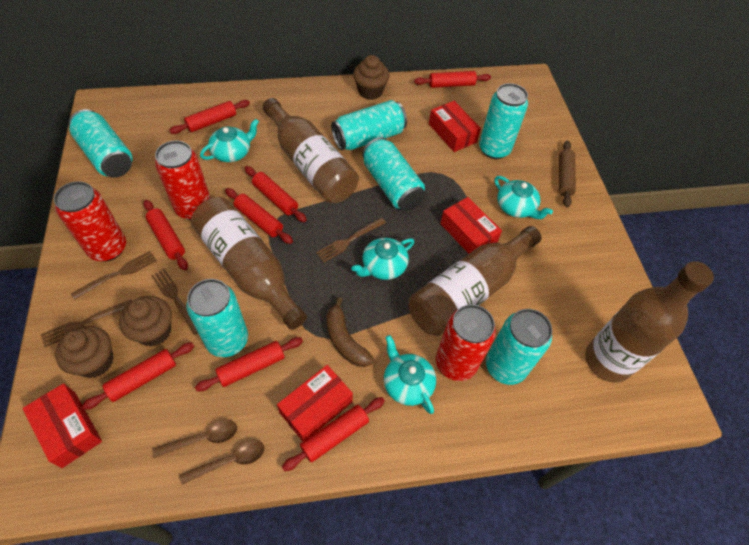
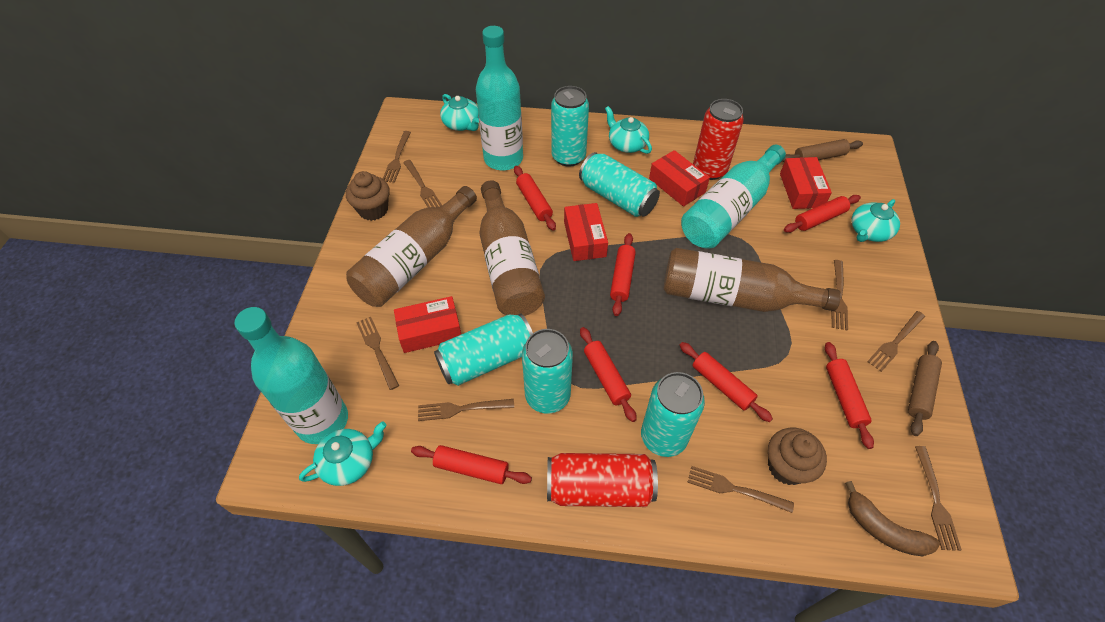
brown bottle: [191,197,307,330] [263,98,359,203] [408,226,542,336] [585,261,714,383] = 4 -> [346,186,477,307] [479,180,545,316] [664,248,841,312] = 3
brown cupcake: [55,326,114,378] [119,296,172,347] [353,55,389,100] = 3 -> [346,171,390,221] [768,428,827,485] = 2
brown fork: [41,299,132,347] [71,251,157,300] [151,269,198,335] [316,218,386,263] = 4 -> [356,317,399,390] [383,131,411,183] [403,160,442,207] [418,399,514,421] [687,466,794,513] [831,260,848,331] [867,311,925,372] [915,446,962,551] = 8
brown rolling pin: [559,141,576,207] = 1 -> [782,139,863,162] [908,341,942,436] = 2
brown spoon: [153,419,237,458] [179,440,264,485] = 2 -> none = 0
red can: [54,181,126,262] [155,140,211,220] [436,304,496,381] = 3 -> [547,453,658,507] [693,99,744,180] = 2
red rolling pin: [82,342,194,410] [144,200,188,270] [169,100,250,134] [195,337,303,391] [225,188,293,244] [245,166,307,222] [282,397,385,471] [414,71,491,88] = 8 -> [411,445,532,484] [514,166,556,231] [580,327,637,422] [610,233,636,316] [680,342,773,422] [784,195,861,233] [825,342,874,449] = 7
turquoise bottle: none = 0 -> [235,307,348,444] [476,26,523,171] [681,145,786,249] = 3
turquoise can: [69,109,133,178] [186,279,248,357] [331,100,407,150] [362,137,425,211] [479,83,528,159] [486,309,552,385] = 6 -> [434,313,533,386] [522,329,573,414] [551,86,589,167] [579,152,660,217] [641,372,705,457] = 5

